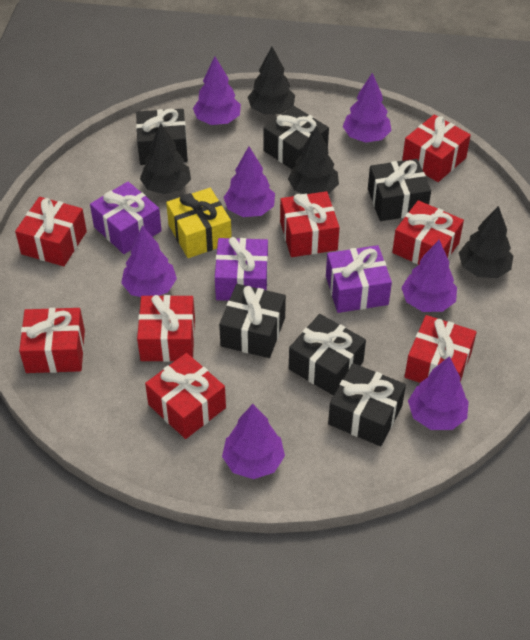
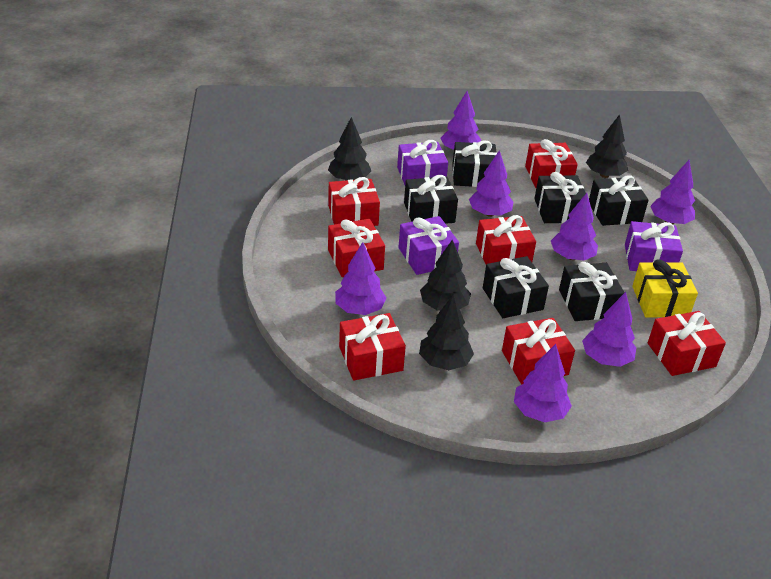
red gift: [15,197,87,266] [19,308,85,373] [137,295,195,362] [145,353,226,439] [280,191,340,257] [392,200,464,265] [402,114,471,182] [405,315,477,383] = 8 -> [328,177,380,226] [328,219,385,277] [339,313,406,381] [476,215,536,264] [502,318,575,384] [525,139,578,188] [648,311,726,376] = 7

